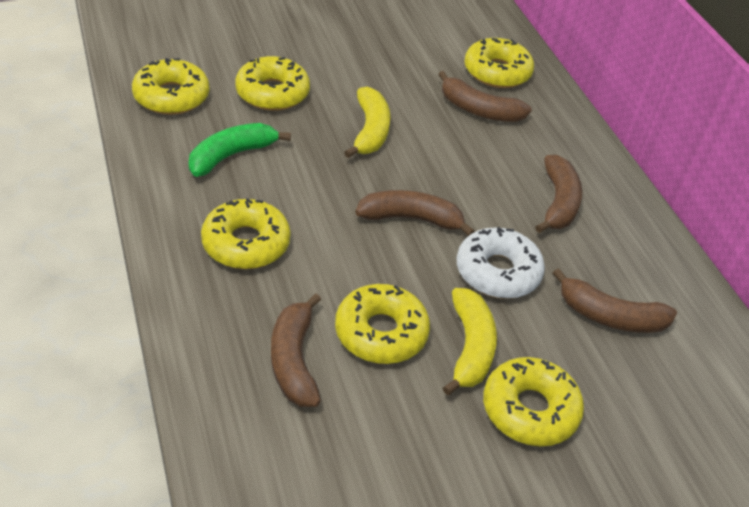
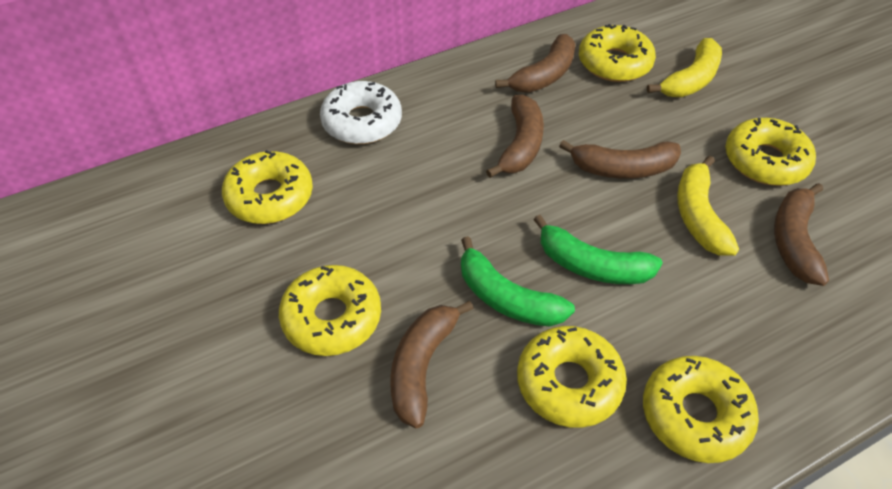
green banana: [189,123,291,177] = 1 -> [461,236,575,326] [533,215,663,284] = 2

